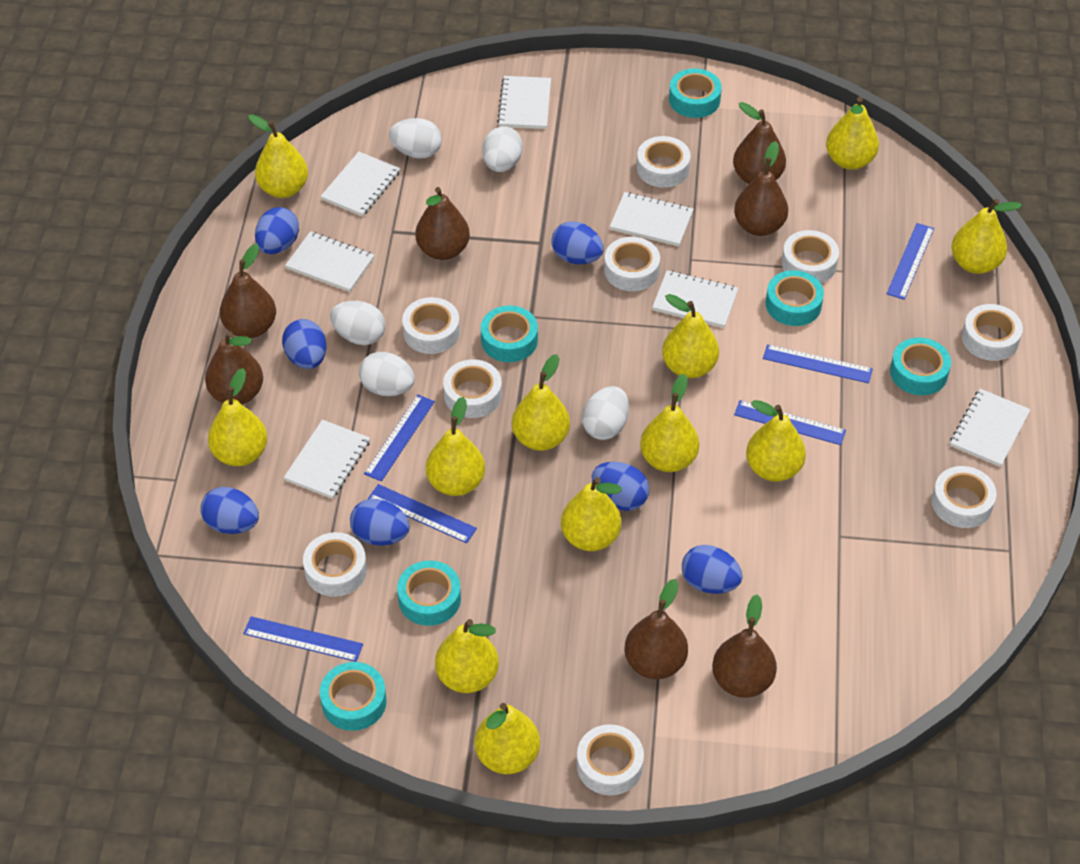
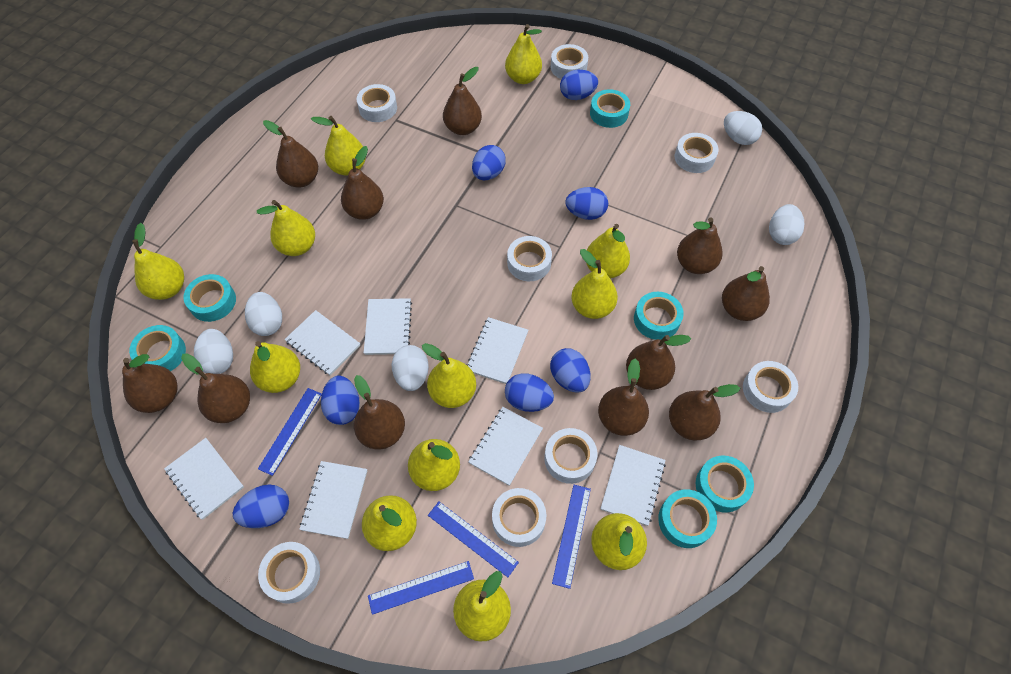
blue ruler: [243,616,363,662] [364,395,435,481] [368,484,477,543] [734,400,846,445] [763,344,873,383] [887,223,934,300] = 6 -> [258,388,322,476] [368,561,474,615] [428,502,519,577] [552,485,591,589] = 4
brown pear: [205,331,263,404] [220,244,276,338] [415,187,470,260] [624,579,688,679] [712,594,777,698] [733,102,786,184] [734,141,788,236] = 7 -> [122,354,177,413] [181,353,250,423] [263,120,318,187] [341,146,384,220] [354,375,405,449] [443,67,482,135] [598,358,649,436] [626,335,691,390] [669,384,740,440] [677,218,723,274] [722,266,770,321] = 11
white tape: [303,532,367,597] [402,297,460,354] [443,359,502,418] [577,724,644,795] [604,237,660,291] [637,136,691,188] [782,230,839,283] [932,466,997,528] [962,304,1023,361] = 9 -> [258,542,320,604] [357,84,397,122] [492,488,546,547] [507,236,552,281] [544,428,597,484] [551,44,588,79] [675,133,718,173] [743,361,798,413] = 8

